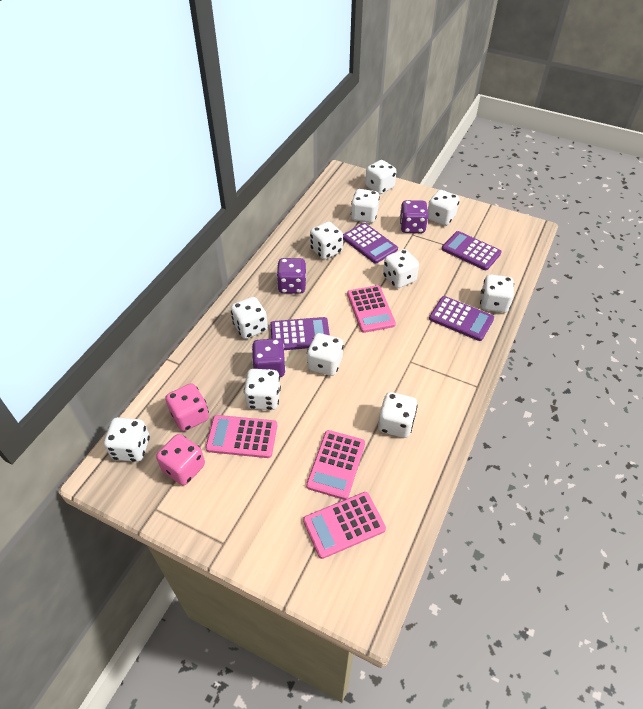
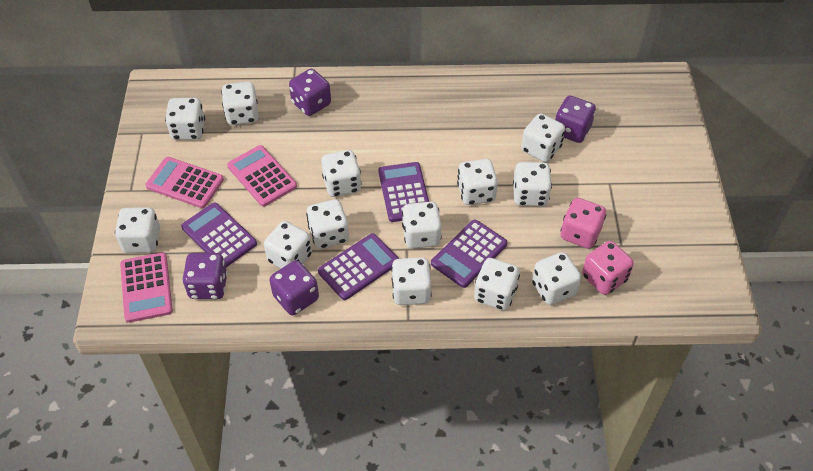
pink calculator: [205,415,277,458] [303,492,386,559] [306,430,365,500] [347,285,396,333] = 4 -> [120,252,173,323] [145,157,224,208] [227,145,297,207] = 3
purple dice: [252,338,286,377] [276,258,306,294] [400,200,428,233] = 3 -> [182,253,228,299] [269,260,319,315] [289,69,331,116] [555,96,596,143] = 4
white dice: [104,417,150,462] [231,297,268,339] [244,369,281,410] [307,333,344,376] [310,222,343,259] [351,189,380,223] [365,160,396,194] [378,392,418,438] [383,249,419,289] [428,190,460,226] [480,274,514,313] = 11 -> [115,207,160,253] [165,98,205,140] [221,82,259,125] [264,221,312,269] [306,199,349,249] [321,150,362,197] [391,257,432,305] [402,202,442,249] [457,159,498,205] [474,258,520,310] [513,162,552,206] [521,113,565,162] [532,252,581,305] = 13

